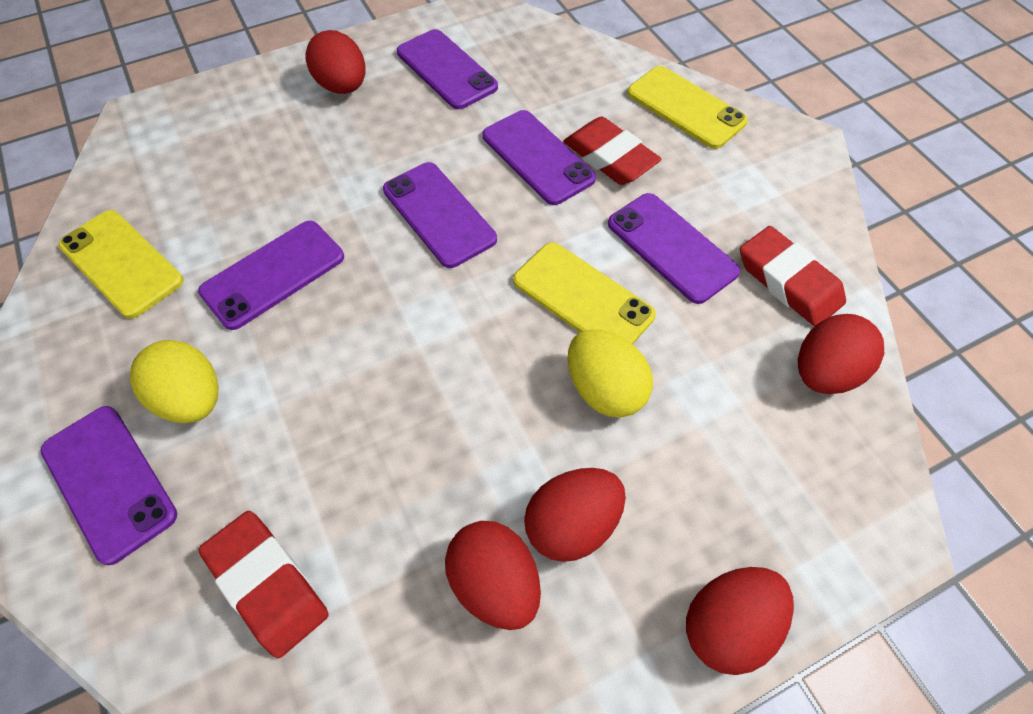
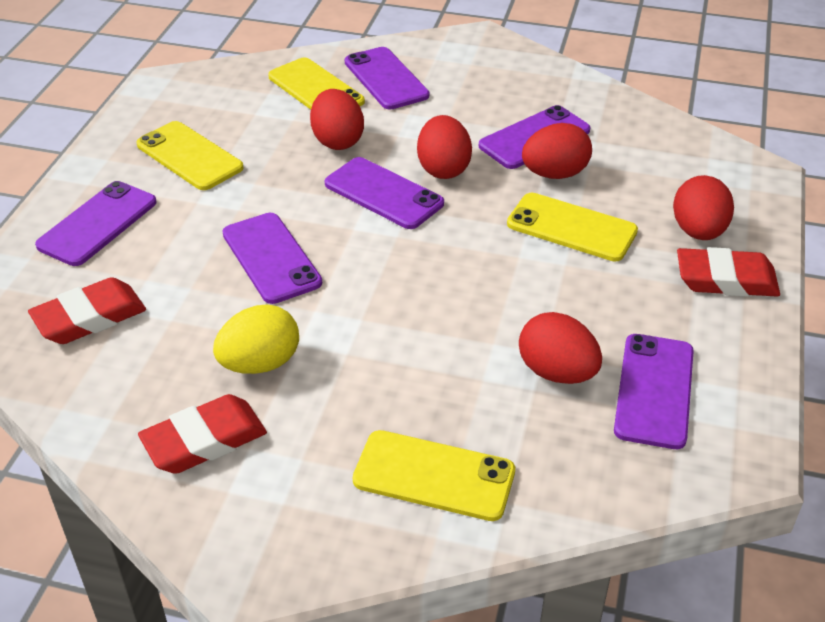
yellow egg: [130,340,219,423] [568,329,653,417] = 2 -> [213,304,299,374] = 1
yellow phone: [58,210,183,319] [513,242,656,345] [627,66,748,149] = 3 -> [137,121,244,190] [268,58,365,110] [353,430,515,521] [507,193,638,262] = 4

